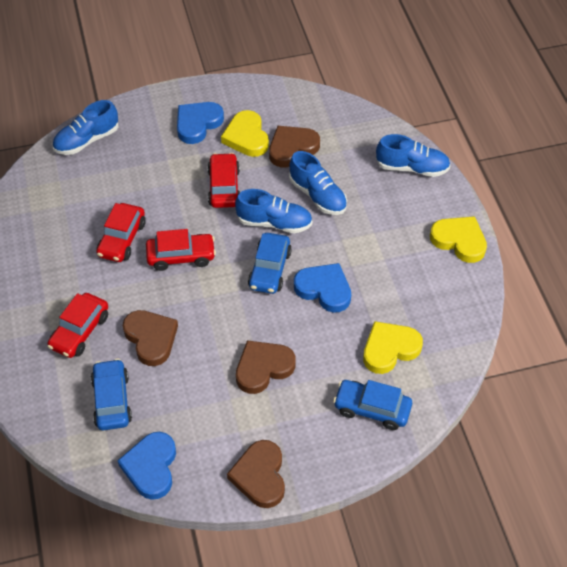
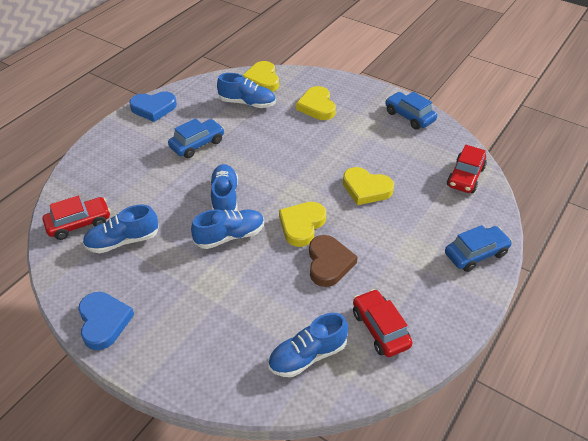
blue heart: [117,432,176,500] [177,102,224,144] [294,263,351,313] = 3 -> [78,292,134,350] [129,91,177,122] = 2
blue shoe: [53,100,119,155] [235,189,312,233] [289,151,347,215] [376,134,451,177] = 4 -> [83,204,159,253] [191,209,264,249] [210,164,238,211] [217,73,276,108] [268,313,348,377] = 5
brown heart: [123,310,178,366] [227,440,285,508] [236,340,296,394] [269,126,320,167] = 4 -> [309,235,358,287] = 1
red car: [47,293,108,358] [96,203,146,262] [146,229,216,271] [207,153,240,208] = 4 -> [43,196,111,240] [353,289,412,357] [447,145,487,193] = 3
yellow heart: [221,110,269,157] [363,321,423,374] [430,216,487,263] = 3 -> [242,61,279,92] [279,202,326,247] [296,86,336,120] [343,167,394,205] = 4

